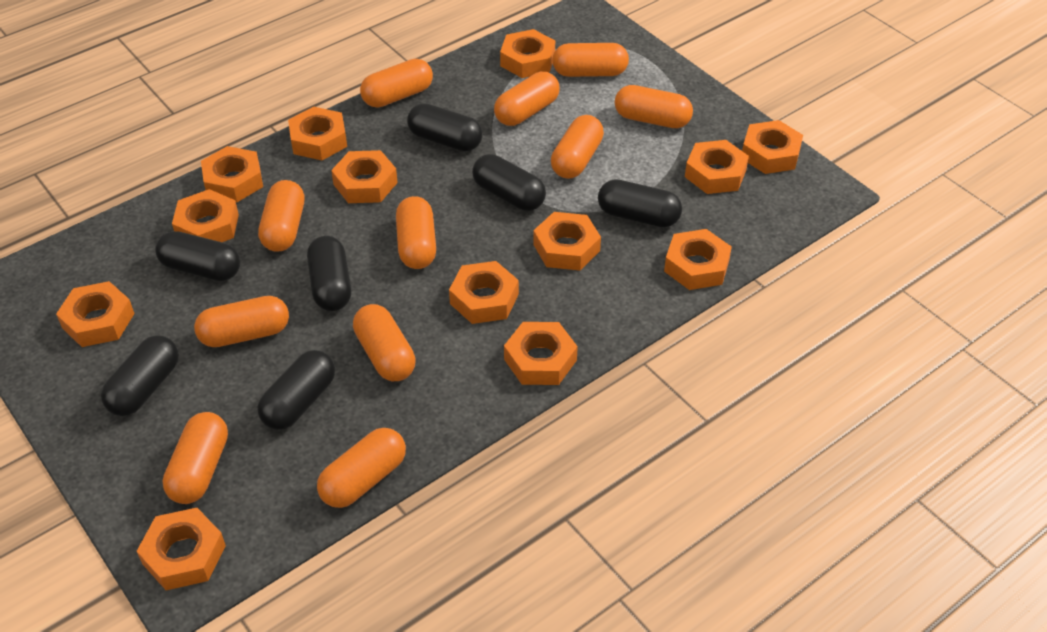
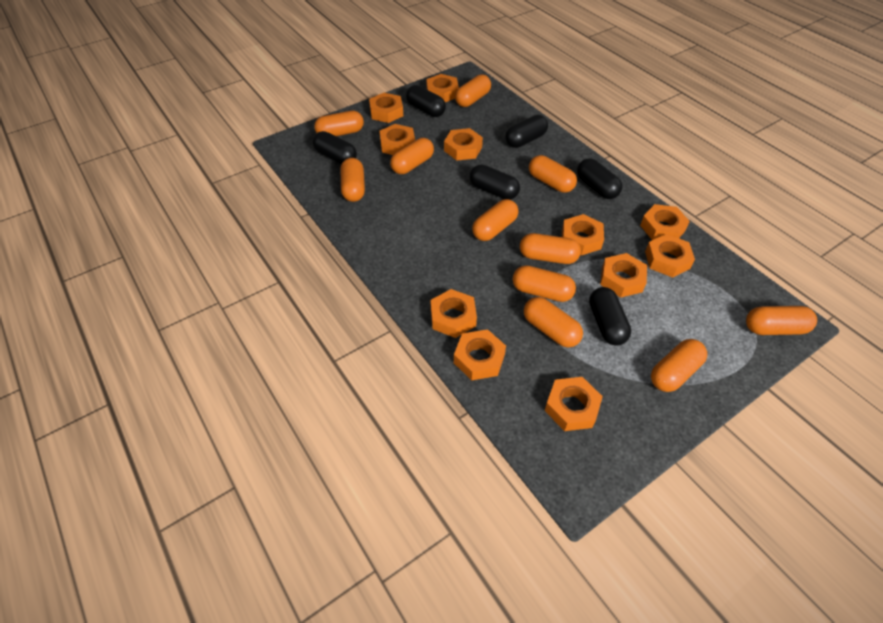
black capsule: [101,335,179,416] [155,231,240,281] [258,350,335,430] [307,236,351,311] [407,103,483,151] [472,154,546,211] [598,179,682,227] = 7 -> [313,131,357,164] [406,85,446,117] [470,164,520,200] [505,115,548,148] [577,158,622,199] [589,287,631,346] = 6
orange nut: [56,281,135,347] [137,508,226,590] [172,189,239,242] [201,146,263,202] [288,107,347,161] [331,150,398,203] [449,261,519,324] [500,29,555,78] [504,322,578,385] [533,212,601,271] [664,229,732,290] [685,140,749,194] [742,120,803,174] = 13 -> [369,93,403,123] [380,124,415,155] [427,74,459,102] [431,289,477,338] [444,128,483,161] [454,329,506,380] [545,377,603,431] [562,214,604,256] [600,253,647,298] [640,204,690,240] [645,234,695,278] = 11

